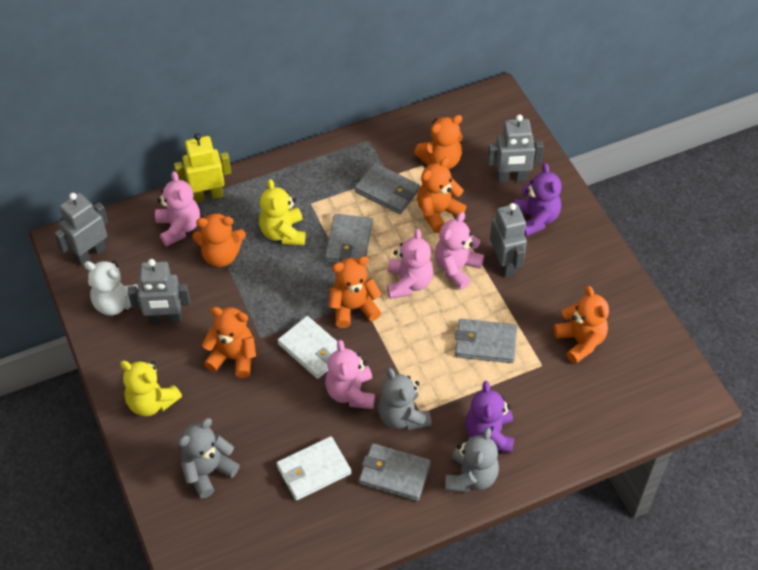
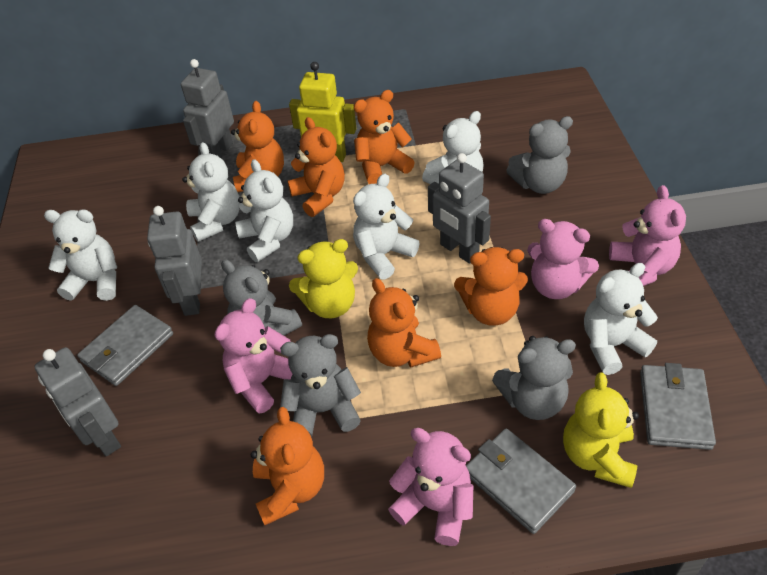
grey teddy bear: [178,418,240,498] [378,367,432,430] [445,427,499,492] = 3 -> [221,260,302,336] [280,334,361,437] [492,336,576,420] [506,116,573,194] = 4
grey wallet: [325,214,373,263] [355,163,420,214] [359,443,431,501] [455,319,517,363] = 4 -> [77,305,173,386] [466,428,576,534] [640,363,716,450] = 3
purple teddy bear: [465,381,515,453] [514,163,562,237] = 2 -> none = 0
white teddy bear: [84,260,138,315] = 1 -> [44,209,117,301] [182,142,240,242] [235,159,293,262] [353,174,419,280] [422,111,483,184] [584,263,658,375] = 6
white wallet: [276,436,351,501] [278,316,345,379] = 2 -> none = 0

